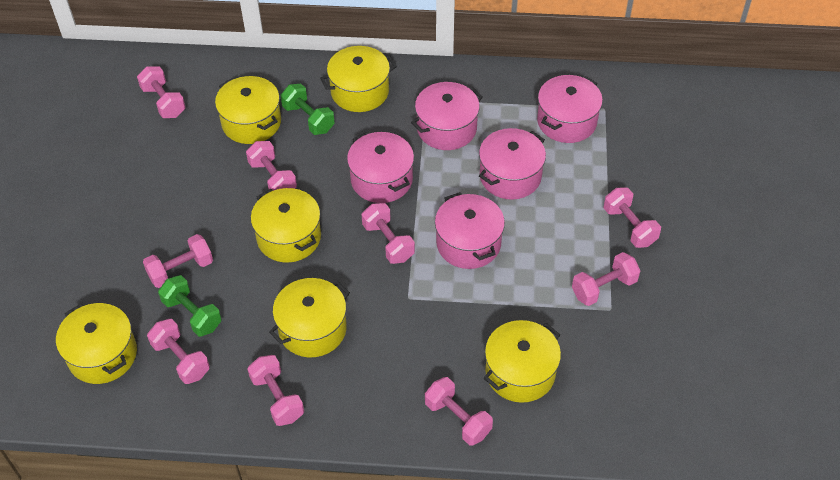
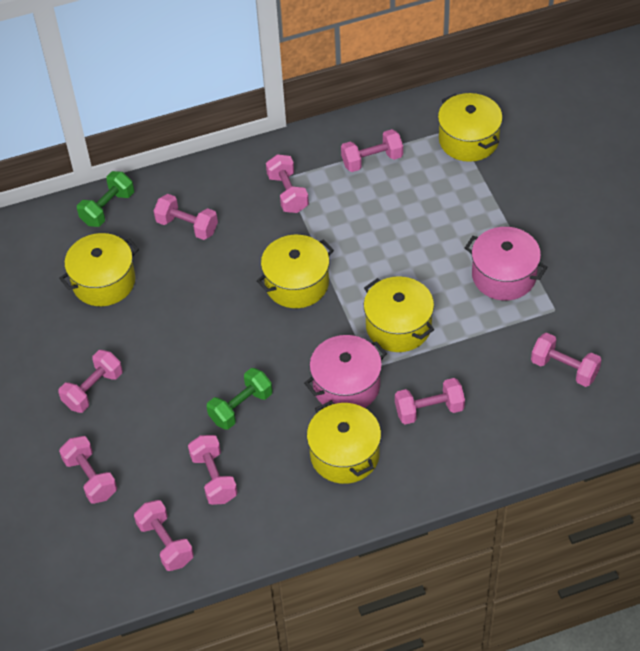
pink pot: [347,132,414,203] [411,82,483,150] [435,192,505,269] [479,128,546,200] [537,75,603,143] = 5 -> [304,335,387,408] [465,227,548,300] = 2
yellow pot: [56,303,137,384] [215,76,281,144] [251,188,321,263] [269,278,350,358] [320,46,397,112] [484,320,561,403] = 6 -> [59,233,139,306] [257,235,334,308] [307,401,381,484] [364,276,434,352] [438,93,503,162] = 5

